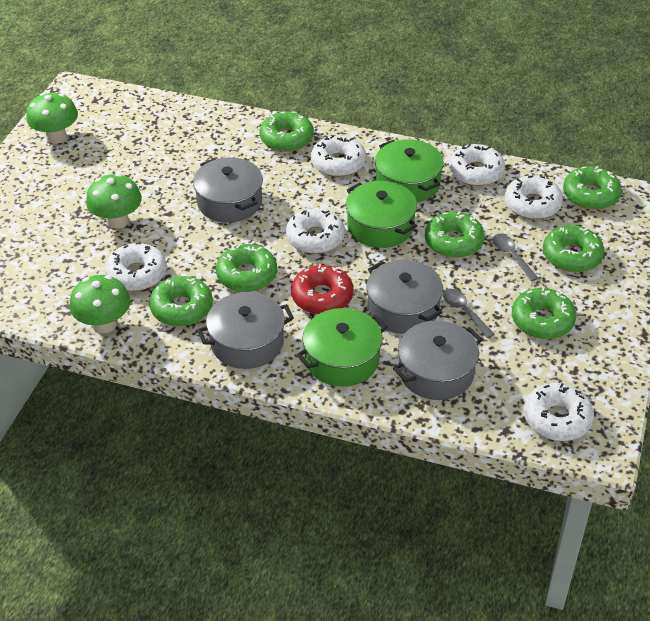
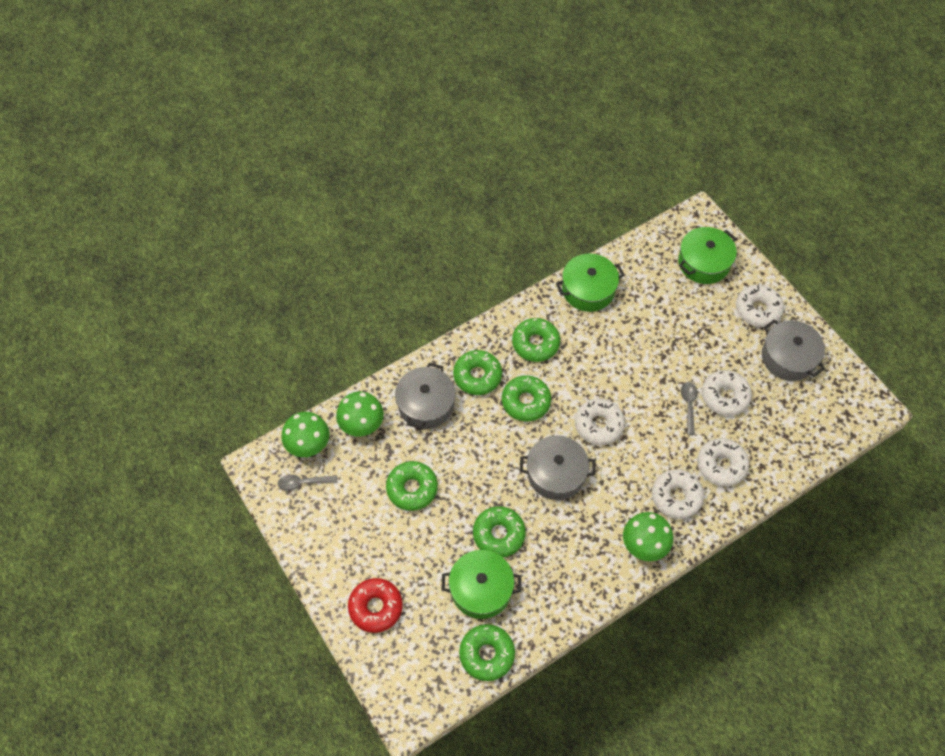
green donut: [149,276,213,326] [216,244,277,292] [260,112,314,152] [425,211,485,258] [512,287,576,339] [543,225,604,272] [563,166,622,210] = 7 -> [386,461,438,511] [453,350,502,395] [459,624,515,681] [473,506,526,558] [502,375,551,421] [512,318,560,362] = 6
grey pot: [193,157,263,223] [197,292,294,369] [366,260,443,334] [393,320,482,400] = 4 -> [395,363,455,429] [520,435,596,500] [762,319,825,381] = 3
white donut: [105,242,167,291] [286,208,345,254] [311,135,366,177] [449,144,505,186] [504,175,563,220] [524,383,594,441] = 6 -> [575,398,625,445] [652,469,704,519] [697,438,749,487] [702,370,752,416] [736,285,784,327] = 5

